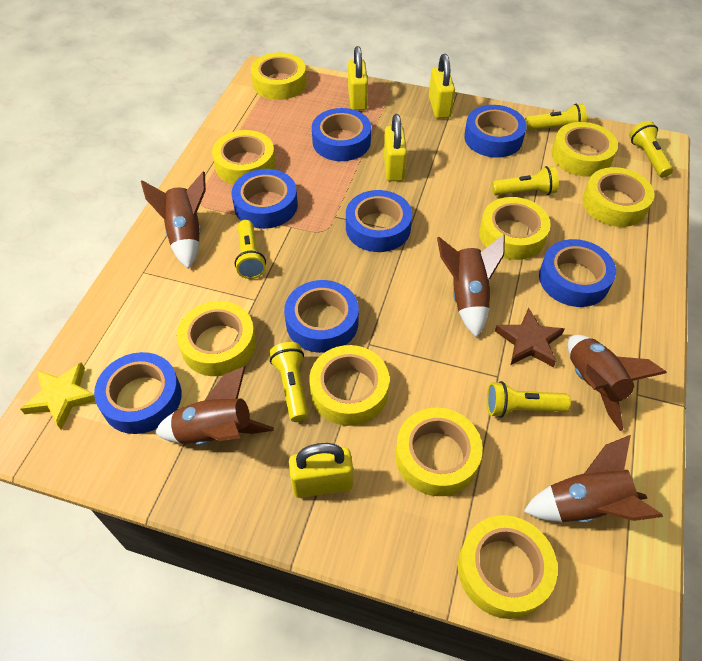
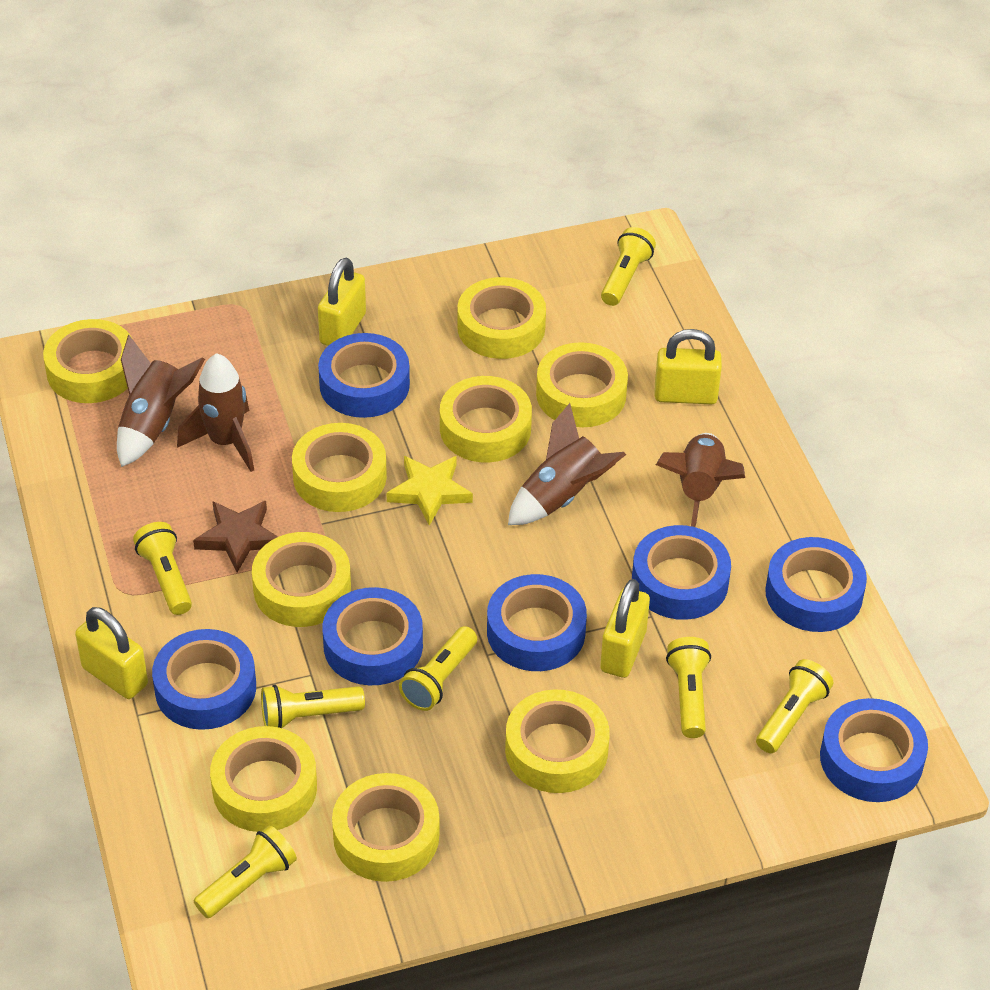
brown rocket: [141,172,206,269] [155,366,274,445] [437,234,505,338] [523,435,663,523] [568,335,667,431] = 5 -> [117,335,205,467] [177,353,254,472] [508,403,626,525] [656,433,745,527] = 4
yellow flashlight: [235,220,266,279] [270,342,308,422] [487,381,571,418] [492,166,559,196] [525,104,587,130] [629,121,673,178] = 6 -> [133,522,192,615] [194,825,297,918] [261,684,365,728] [399,626,477,711] [601,227,656,306] [666,637,711,738] [756,659,833,753] = 7

